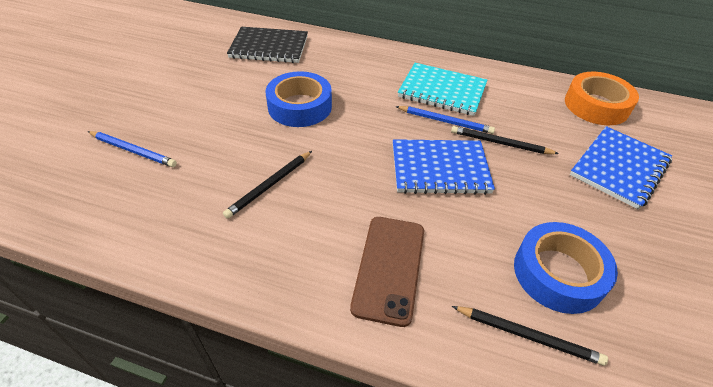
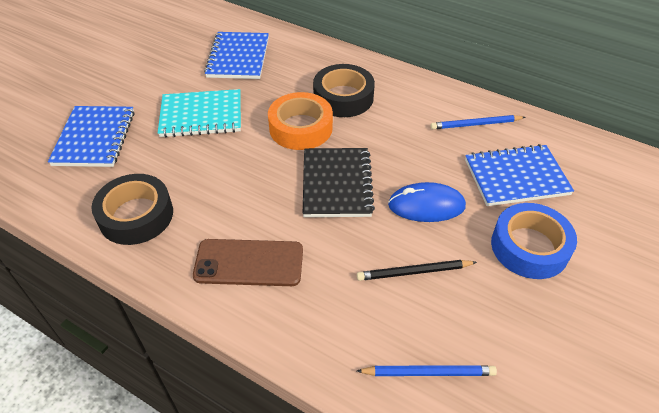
black pencil: [223,151,312,219] [451,126,559,154] [452,306,608,366] = 3 -> [357,260,477,281] = 1
black tape: none = 0 -> [92,174,173,245] [313,64,375,117] = 2
blue mouse: none = 0 -> [388,182,466,222] = 1
blue notebook: [393,139,495,195] [570,126,672,210] = 2 -> [48,106,134,167] [204,32,269,79] [465,144,574,206] = 3
blue tape: [266,71,332,127] [514,222,618,314] = 2 -> [491,203,577,279] = 1

